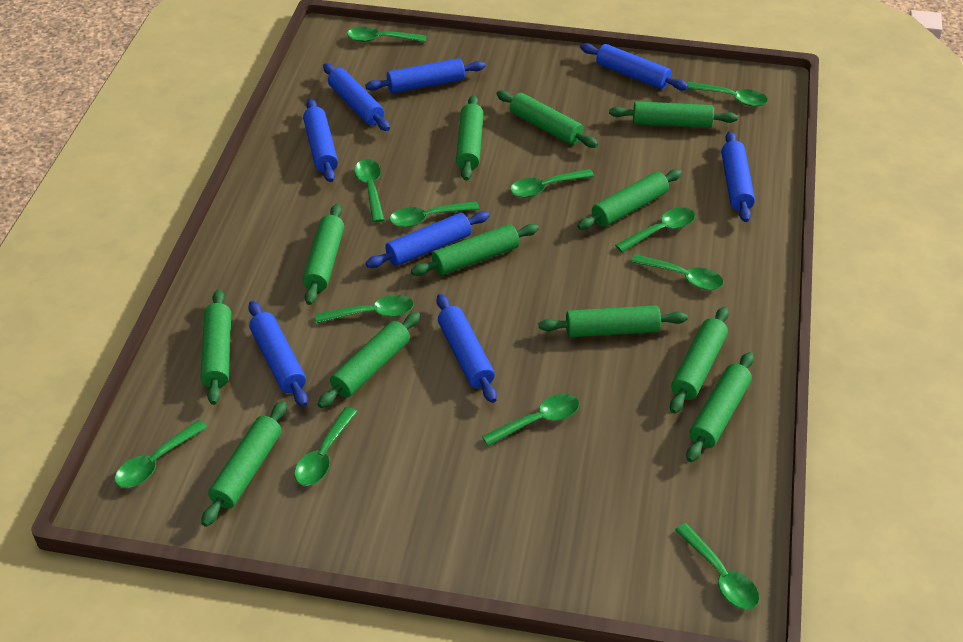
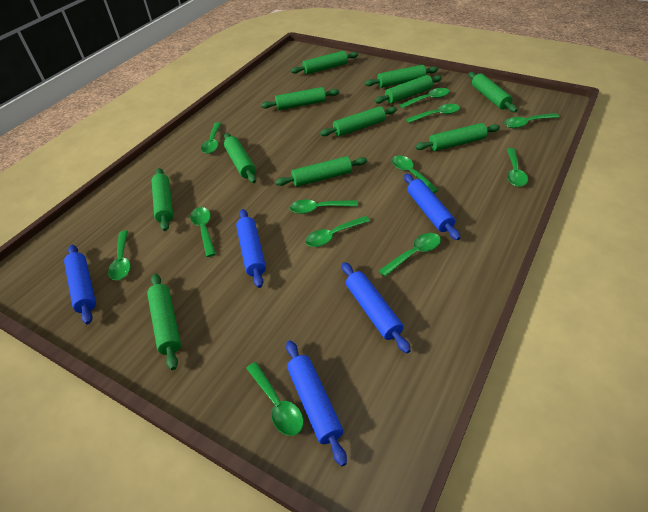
blue rolling pin: [248,301,308,407] [303,99,338,182] [323,63,390,131] [365,58,485,93] [366,211,490,268] [436,294,497,403] [580,43,688,90] [721,131,755,222] = 8 -> [64,245,96,324] [236,209,266,288] [286,340,347,466] [342,262,411,353] [404,174,460,240] = 5
green rolling pin: [201,289,231,405] [201,401,287,527] [302,204,344,305] [317,312,420,408] [411,224,539,276] [456,95,484,181] [496,90,598,148] [539,305,688,337] [577,169,682,230] [609,101,738,128] [670,307,729,414] [686,352,754,462] = 12 -> [147,273,181,370] [152,168,173,231] [224,133,256,183] [261,87,339,110] [275,156,367,187] [291,51,359,74] [320,106,397,136] [365,65,438,88] [375,75,442,104] [415,123,500,151] [468,72,517,112] = 11

